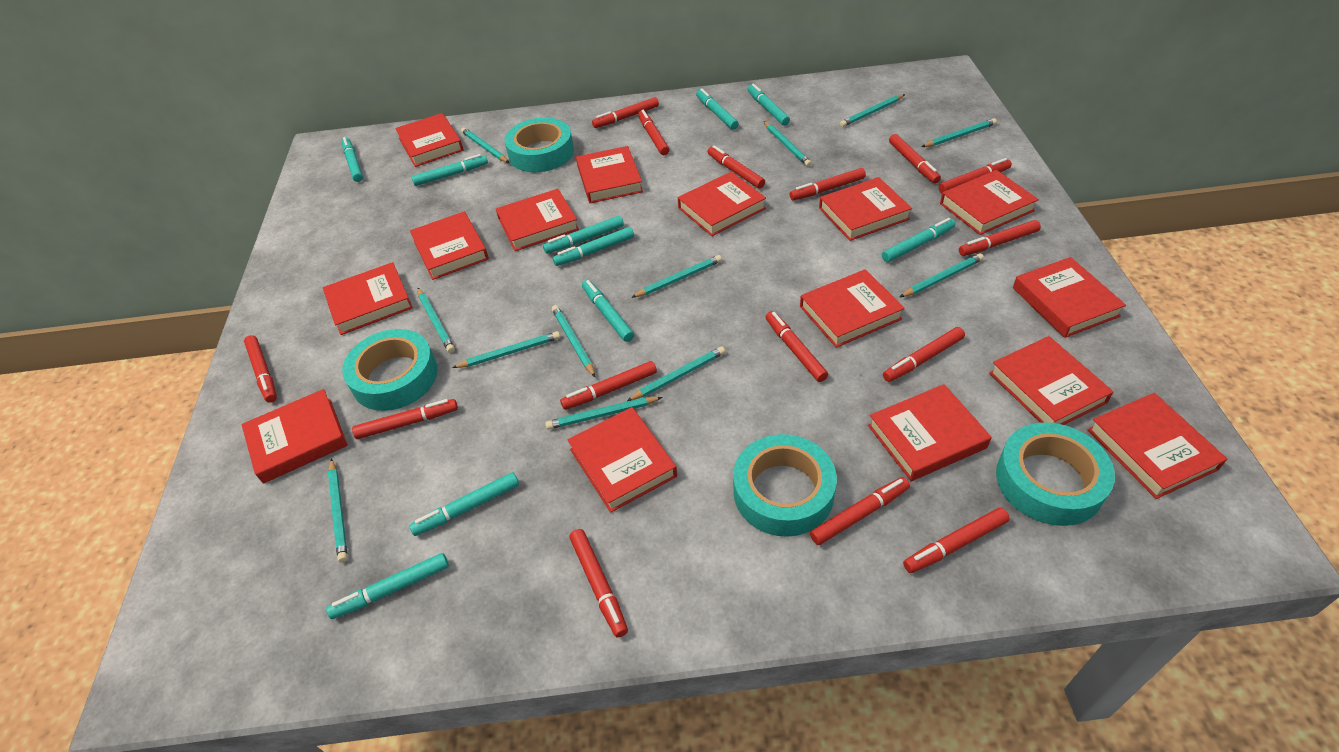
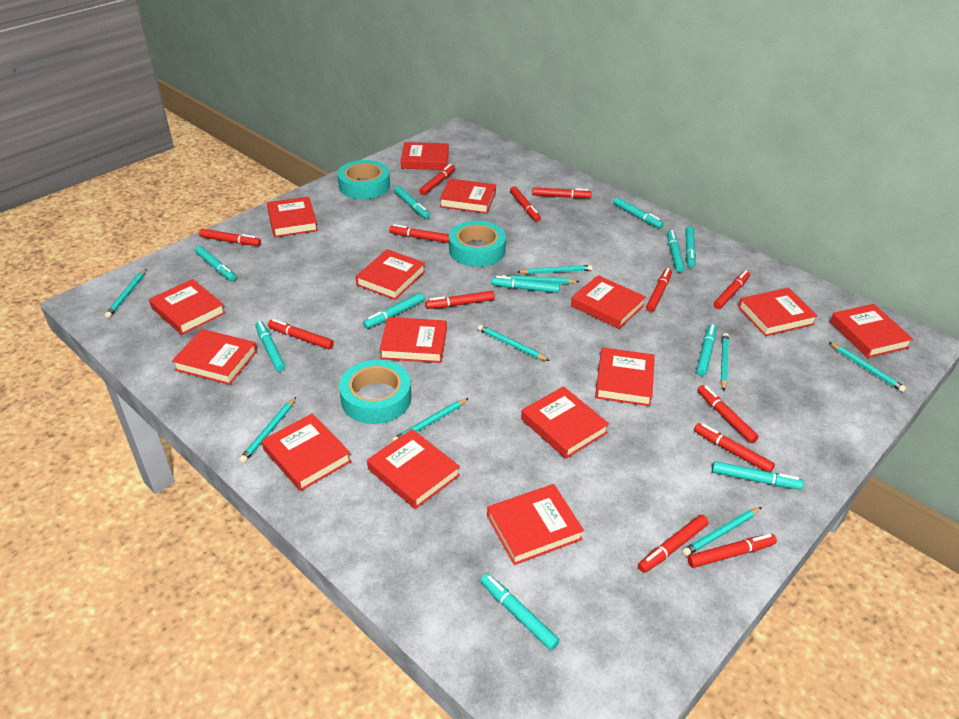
red marker: [244,335,277,403] [352,399,458,439] [560,361,657,410] [570,529,628,637] [592,97,659,128] [638,110,669,155] [707,146,765,189] [766,311,828,382] [790,168,866,200] [810,477,910,545] [883,327,965,382] [889,134,941,183] [903,508,1010,573] [939,158,1012,193] [959,220,1041,256] = 15 -> [199,229,261,246] [268,319,334,349] [389,224,449,243] [419,164,455,195] [425,291,495,309] [510,186,541,222] [532,187,592,198] [638,515,709,573] [646,268,672,312] [687,534,777,568] [694,423,775,472] [698,385,759,443] [713,270,750,309] = 13
turquoise marker: [326,553,449,619] [342,137,363,182] [409,472,519,536] [411,154,488,186] [543,216,624,254] [553,227,634,266] [582,280,634,342] [696,88,739,130] [748,84,790,126] [882,218,955,262] = 10 -> [195,246,236,281] [255,321,285,372] [363,293,424,329] [394,186,430,219] [480,573,559,650] [491,276,560,293] [613,197,664,229] [667,230,685,273] [685,226,696,268] [696,324,716,376] [712,461,804,490] = 11
turquoise pencil: [328,458,348,563] [417,288,455,353] [452,331,560,368] [461,127,509,163] [545,397,663,430] [552,305,595,377] [627,346,725,401] [631,255,722,298] [764,121,812,167] [840,94,905,127] [900,253,984,297] [921,118,997,147] = 12 -> [105,269,146,318] [239,397,296,463] [392,398,469,441] [478,325,549,361] [502,275,579,284] [518,265,593,274] [682,507,762,556] [721,333,729,391] [829,342,906,392] = 9
turquoise tape: [343,329,438,411] [505,118,574,172] [733,434,837,537] [996,422,1115,526] = 4 -> [338,160,390,199] [339,360,411,424] [449,221,506,267] = 3

